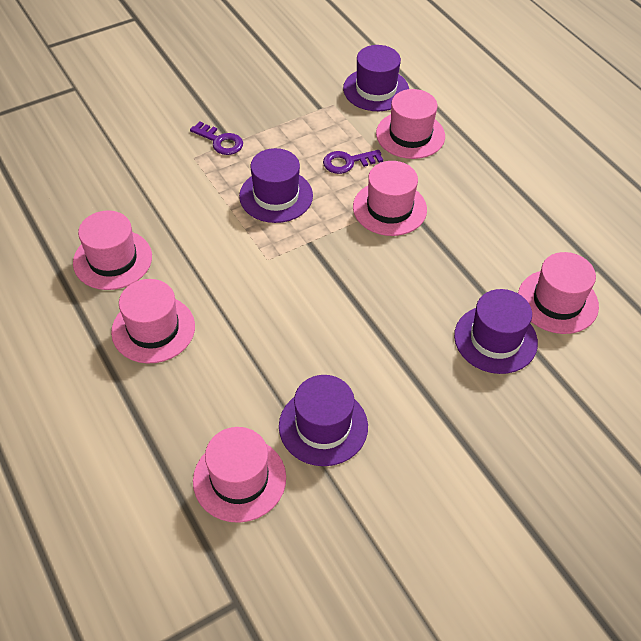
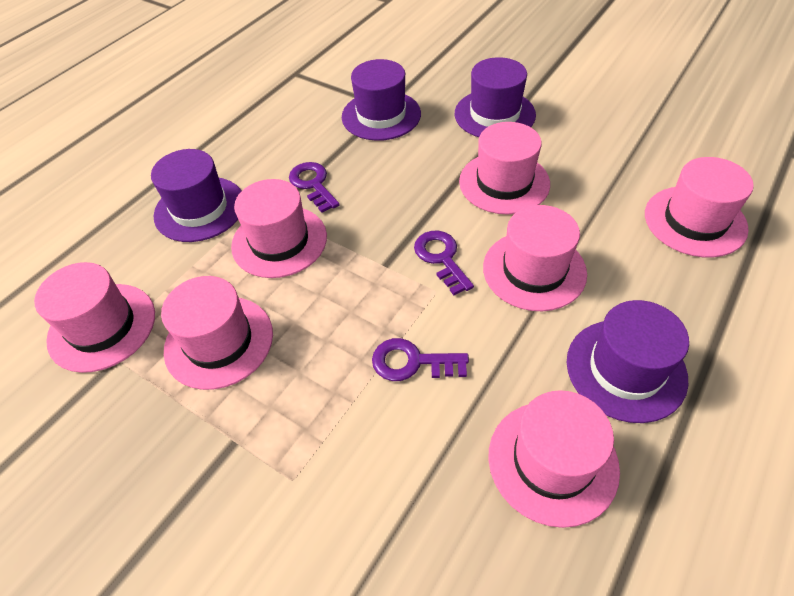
pink hat: [73,210,152,290] [111,279,195,364] [193,427,286,523] [353,161,427,236] [376,89,445,159] [518,252,599,334] = 6 -> [34,262,155,373] [161,276,273,390] [231,179,327,278] [459,122,550,214] [483,205,587,311] [488,390,620,528] [645,157,754,258] = 7
purple key: [190,121,243,155] [323,150,383,174] = 2 -> [289,162,340,213] [372,338,469,381] [414,231,474,295] = 3

